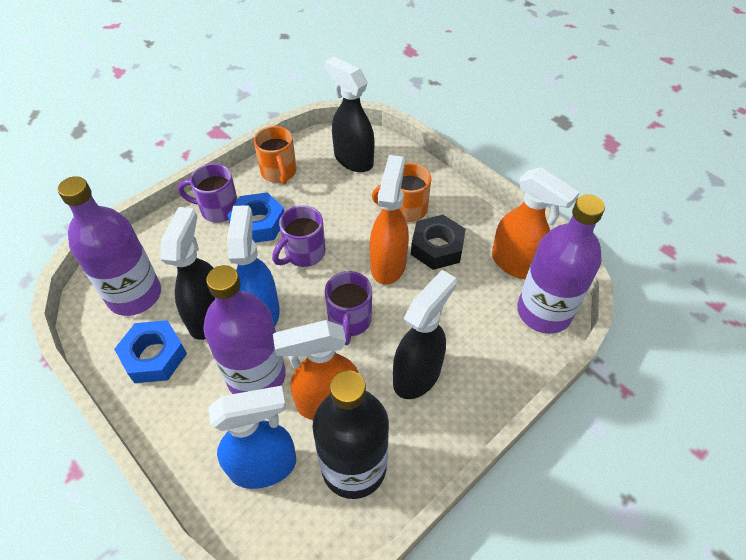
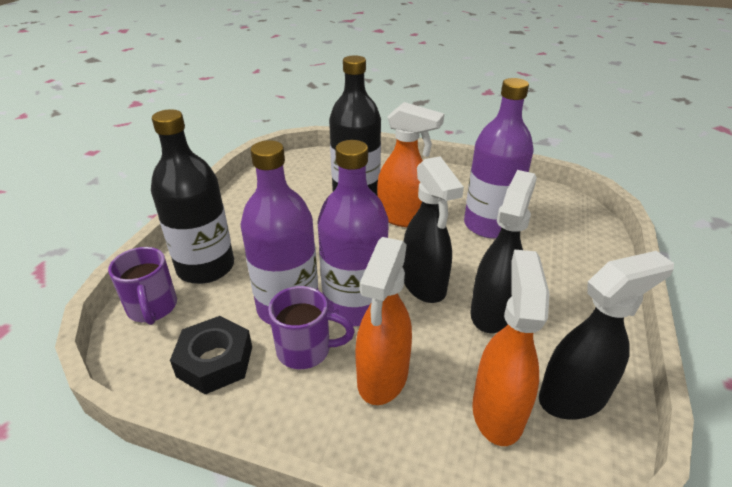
black bottle: [312,370,389,499] = 1 -> [151,109,234,284] [329,55,381,195] = 2
blue nut: [114,320,187,383] [227,192,284,243] = 2 -> none = 0
blue spray bottle: [208,386,296,489] [227,205,280,326] = 2 -> none = 0
orange mug: [253,126,297,184] [372,163,431,222] = 2 -> none = 0
purple mug: [178,164,238,222] [272,205,325,267] [325,271,372,345] = 3 -> [108,247,177,325] [268,286,355,369] = 2

